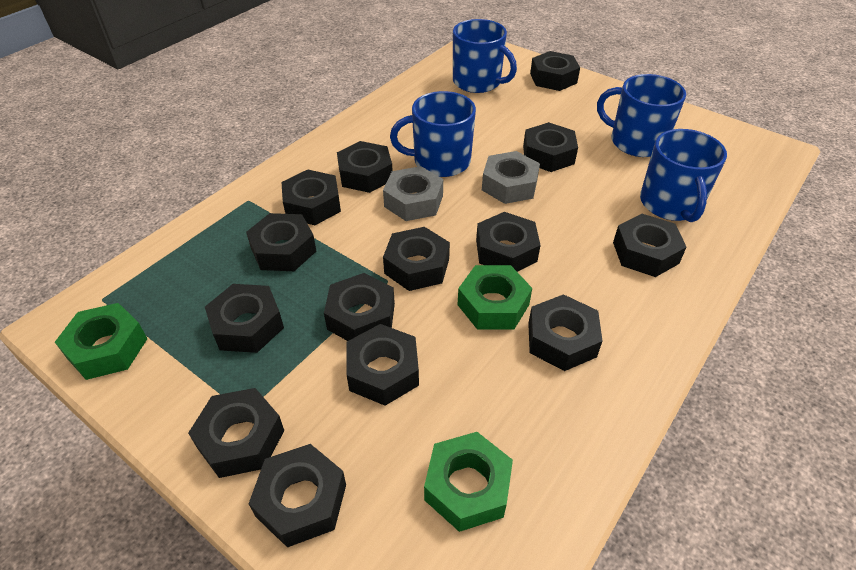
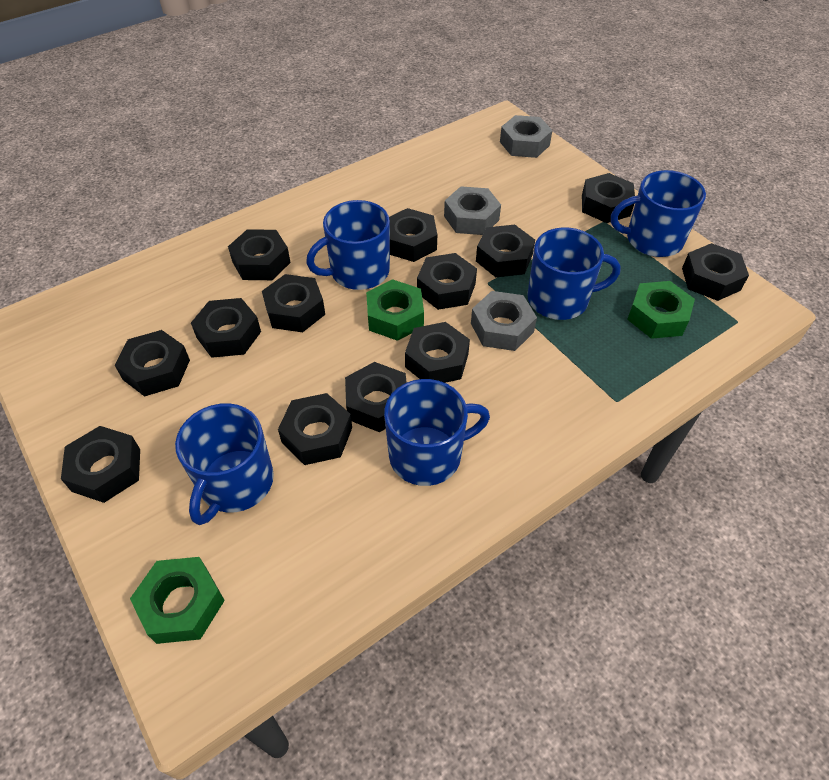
black nut: [188,388,284,478] [205,284,284,353] [246,213,316,271] [249,444,346,547] [282,170,341,225] [324,273,395,341] [337,141,393,193] [346,324,419,406] [383,227,450,291] [476,212,541,272] [523,122,578,172] [528,294,603,371] [530,51,580,91] [613,214,686,277] = 14 -> [61,426,140,503] [115,330,190,397] [191,298,261,358] [228,229,291,280] [262,274,325,332] [278,393,352,465] [345,362,407,432] [389,208,437,262] [405,322,470,383] [417,253,477,310] [476,225,535,277] [582,173,635,223] [682,243,749,301] = 13
blue mug: [390,91,476,177] [453,19,517,93] [597,74,686,157] [640,129,727,222] = 4 -> [175,403,274,525] [306,200,390,290] [384,379,490,486] [527,227,621,320] [611,170,706,257] = 5
grey nut: [383,166,443,221] [482,151,540,204] = 2 -> [444,186,501,235] [471,291,537,351] [500,115,553,158] = 3

